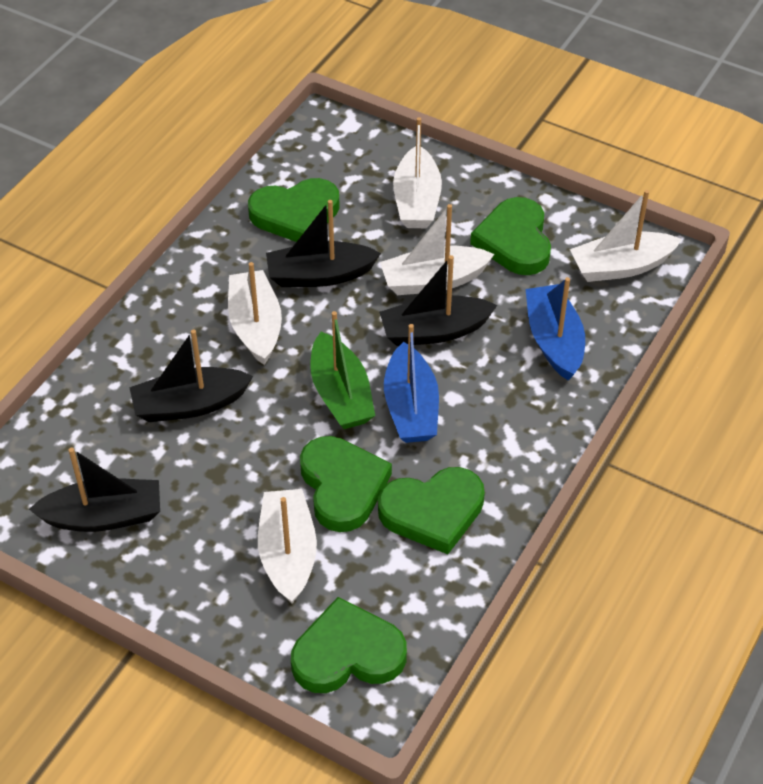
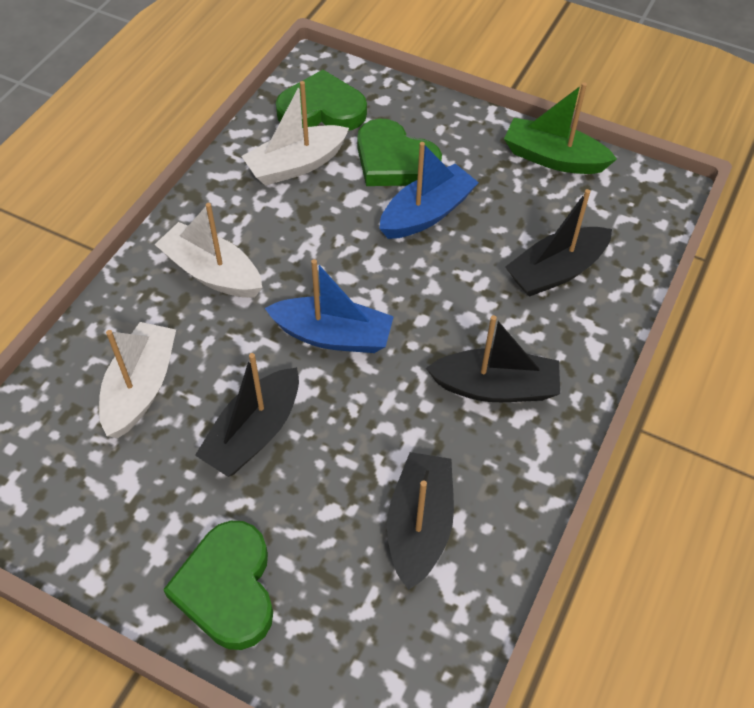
green heart: [248,178,340,242] [291,597,407,693] [300,436,392,532] [378,467,485,554] [470,197,551,275] = 5 -> [163,521,273,650] [276,70,367,131] [357,119,442,186] = 3
white boat: [228,262,282,365] [258,489,317,604] [380,204,494,295] [393,117,442,228] [570,190,682,282] = 5 -> [99,322,176,438] [154,203,262,298] [242,81,349,186] = 3

